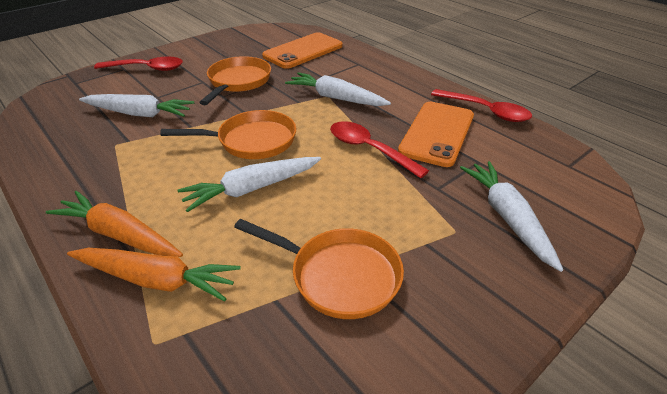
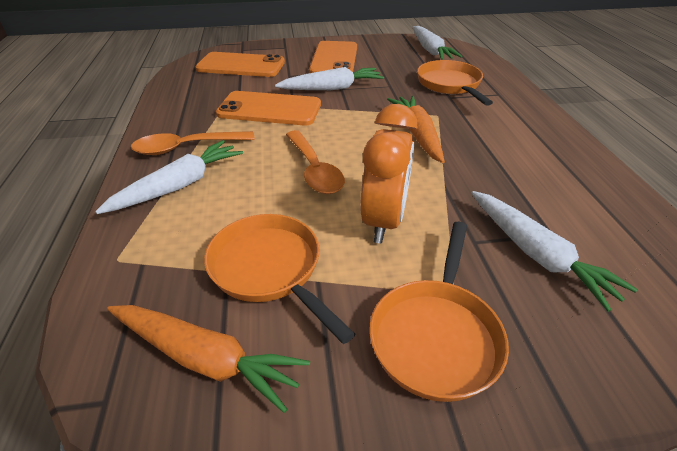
orange clock: none = 0 -> [360,104,417,243] = 1
orange phone: [262,32,343,69] [398,102,474,167] = 2 -> [195,52,285,77] [216,91,321,125] [309,41,357,73] = 3
orange spoon: none = 0 -> [131,131,255,155] [286,130,345,194] = 2
red spoon: [94,57,183,71] [330,121,429,178] [431,89,532,122] = 3 -> none = 0

